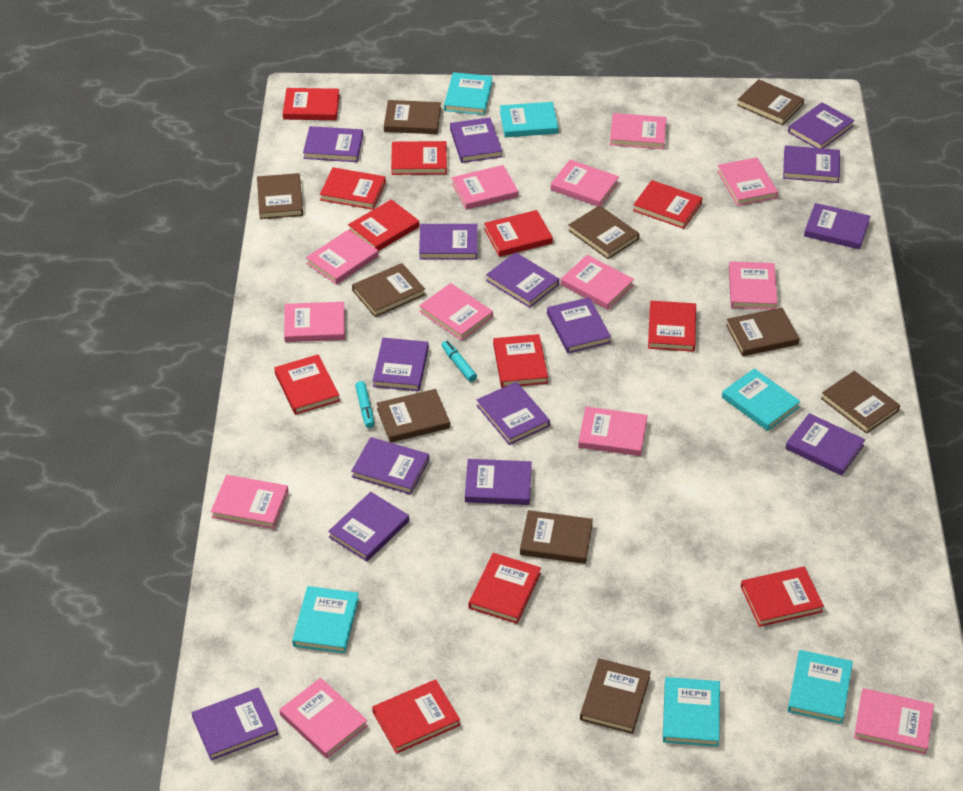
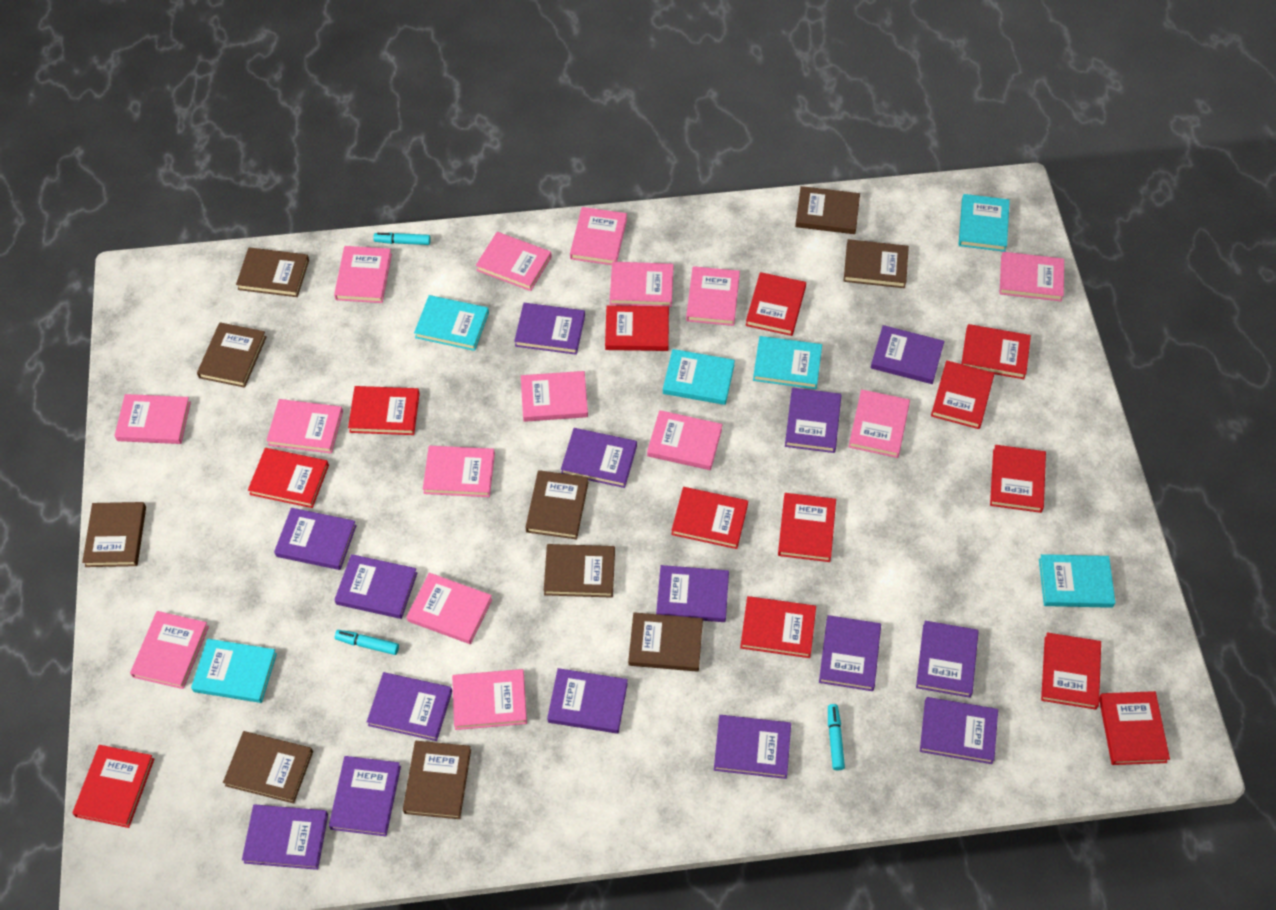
pink book: [211,475,288,529] [279,678,368,758] [284,302,345,342] [306,230,379,285] [419,283,493,341] [452,165,518,210] [551,160,619,206] [561,255,634,310] [578,407,648,456] [610,113,667,149] [717,157,778,206] [729,261,778,310] [854,688,934,754] = 13 -> [114,394,191,444] [130,611,209,689] [266,399,343,454] [334,246,392,303] [407,573,492,644] [423,446,495,497] [452,669,527,730] [476,232,552,291] [521,371,588,422] [570,207,627,265] [610,262,674,307] [647,410,723,470] [686,266,740,326] [849,389,910,458] [1000,252,1064,301] = 15
red book: [274,354,340,415] [283,88,340,120] [320,167,386,210] [348,199,419,251] [372,679,460,754] [391,141,447,175] [469,553,541,624] [484,210,553,257] [493,334,548,388] [633,180,702,229] [648,301,696,352] [741,567,824,627] = 12 -> [72,745,154,828] [248,448,329,508] [348,386,420,435] [605,305,669,351] [671,487,748,549] [740,596,816,658] [746,272,806,336] [778,493,836,562] [931,360,994,429] [961,324,1031,379] [990,445,1046,513] [1041,632,1101,710] [1099,691,1170,765] = 13
turquoise marker: [355,381,374,428] [442,340,477,382] = 2 -> [335,630,399,655] [373,232,431,245] [828,704,845,770] = 3

